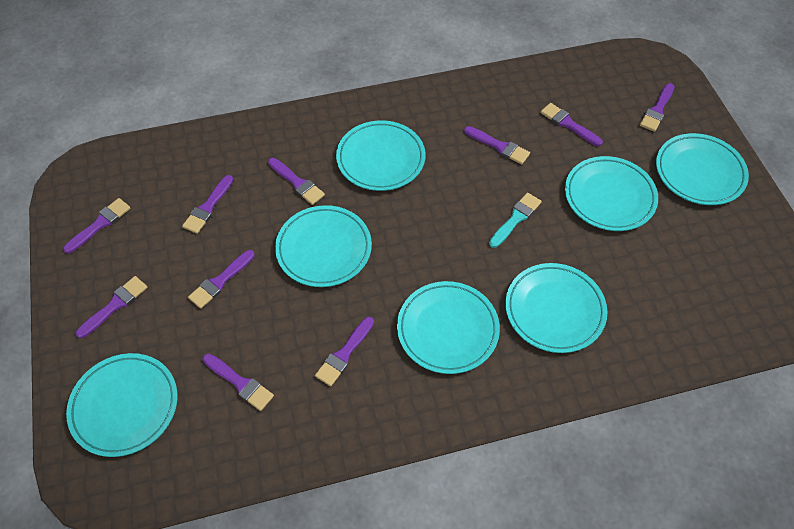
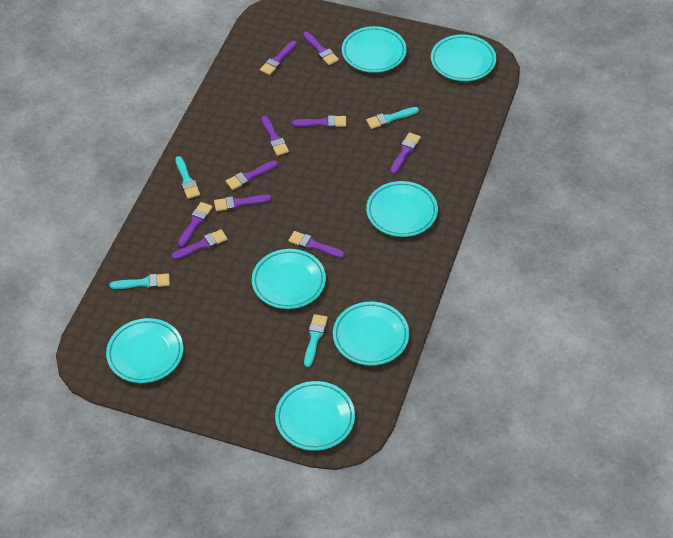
turquoise brush: [489,192,542,248] = 1 -> [109,273,170,289] [175,156,200,199] [304,314,328,367] [366,107,419,129] = 4

